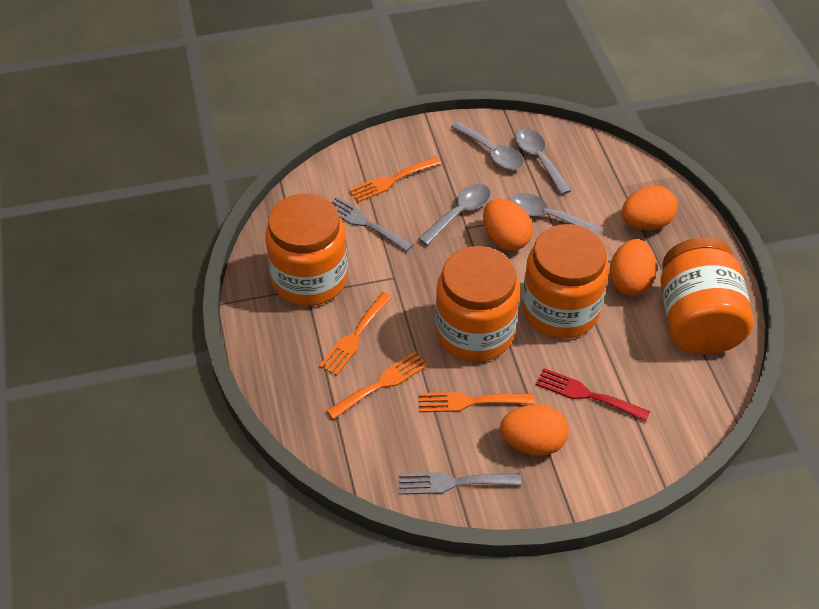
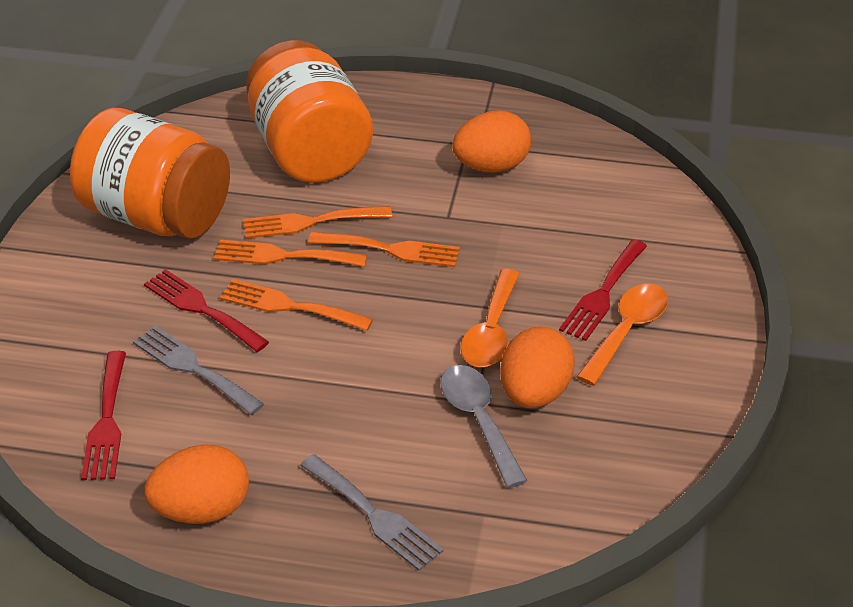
grey spoon: [418,184,491,246] [451,121,524,170] [509,193,602,235] [515,129,571,195] = 4 -> [440,365,527,488] = 1
orange egg: [483,199,533,251] [500,404,569,456] [609,239,657,296] [622,186,678,230] = 4 -> [144,444,249,524] [452,110,531,172] [500,326,575,408] = 3
orange jar: [265,194,348,306] [435,246,520,362] [522,224,609,339] [660,237,753,354] = 4 -> [70,108,230,239] [246,40,373,183] = 2
orange spoon: none = 0 -> [460,269,520,367] [576,284,668,386] = 2
red fork: [536,368,650,421] = 1 -> [81,351,126,480] [144,269,269,352] [559,239,647,341] = 3

